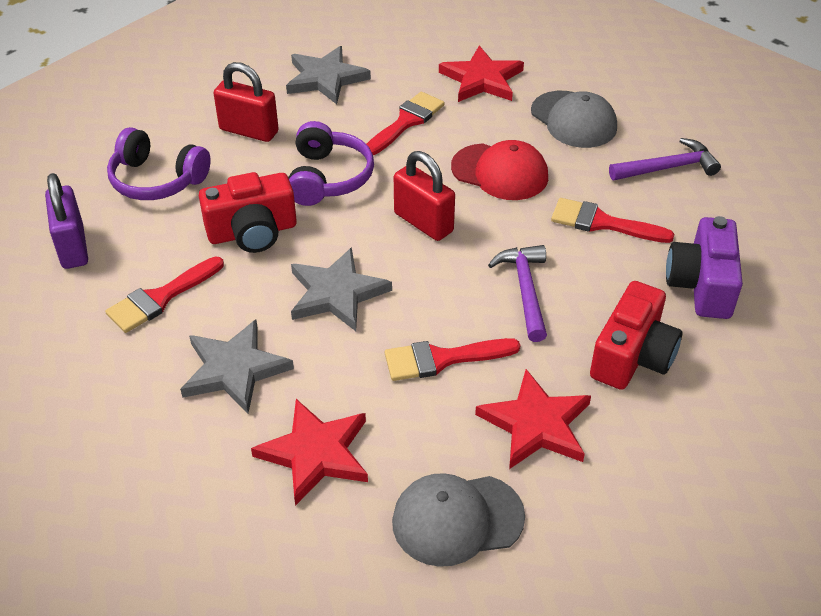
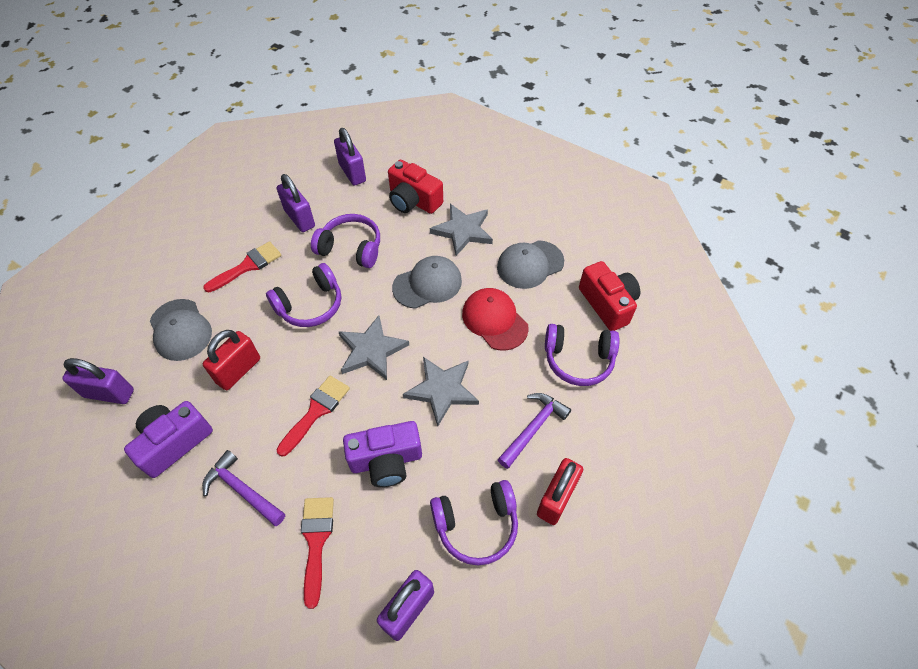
grey cap: [392,473,525,567] [531,91,617,148] = 2 -> [150,299,212,361] [392,256,462,309] [497,240,564,289] = 3
purple camera: [666,216,743,319] = 1 -> [124,401,213,478] [343,421,422,487] = 2
purple headphones: [107,127,211,200] [288,121,374,206] = 2 -> [266,263,341,327] [311,214,380,268] [430,480,518,565] [545,324,619,386] = 4
purple padlock: [45,173,88,269] = 1 -> [62,358,134,404] [277,174,315,232] [334,128,366,186] [377,570,434,641] = 4
red brush: [105,257,224,333] [366,92,445,156] [385,338,521,381] [551,198,674,243] = 4 -> [203,241,282,292] [277,376,350,457] [301,497,334,609] = 3
red star: [251,399,368,506] [439,46,524,102] [475,369,591,469] = 3 -> none = 0

